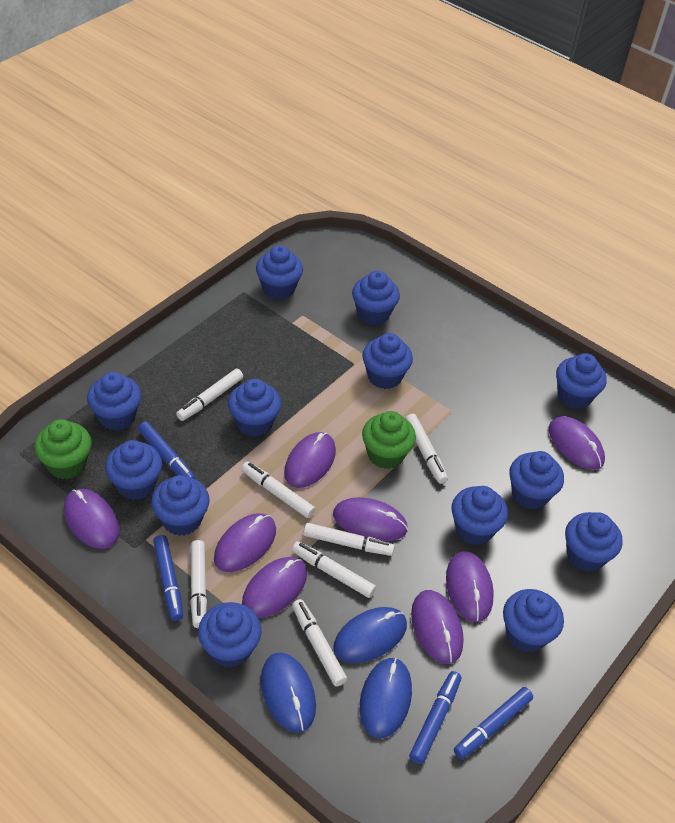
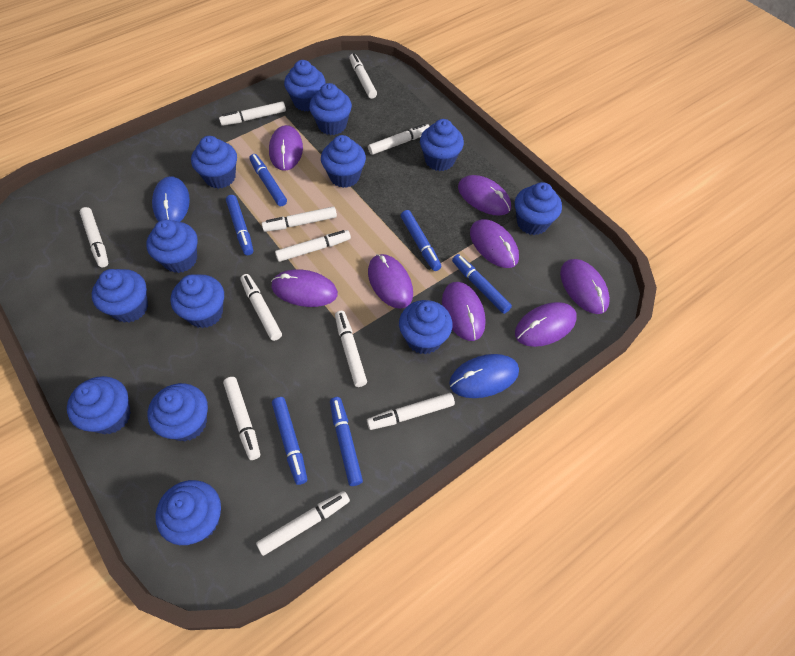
blue marker: [138,422,195,479] [153,535,183,621] [409,671,461,764] [454,687,533,759] = 4 -> [226,195,253,255] [249,154,287,206] [272,397,307,485] [330,397,363,486] [401,210,441,271] [452,254,512,314] = 6
blue mouse: [261,652,316,732] [333,607,407,663] [360,658,412,738] = 3 -> [152,176,190,222] [449,354,519,398] = 2
green cupcake: [34,419,92,479] [362,411,416,469] = 2 -> none = 0
white marker: [176,369,243,421] [190,540,207,628] [241,461,315,518] [292,541,376,598] [292,599,347,687] [303,523,395,556] [405,414,448,484] = 7 -> [80,207,108,267] [219,101,286,126] [223,377,260,460] [240,274,282,341] [256,491,350,556] [262,206,337,232] [275,230,351,262] [335,311,367,387] [349,53,377,99] [367,393,455,430] [368,124,430,155] = 11

